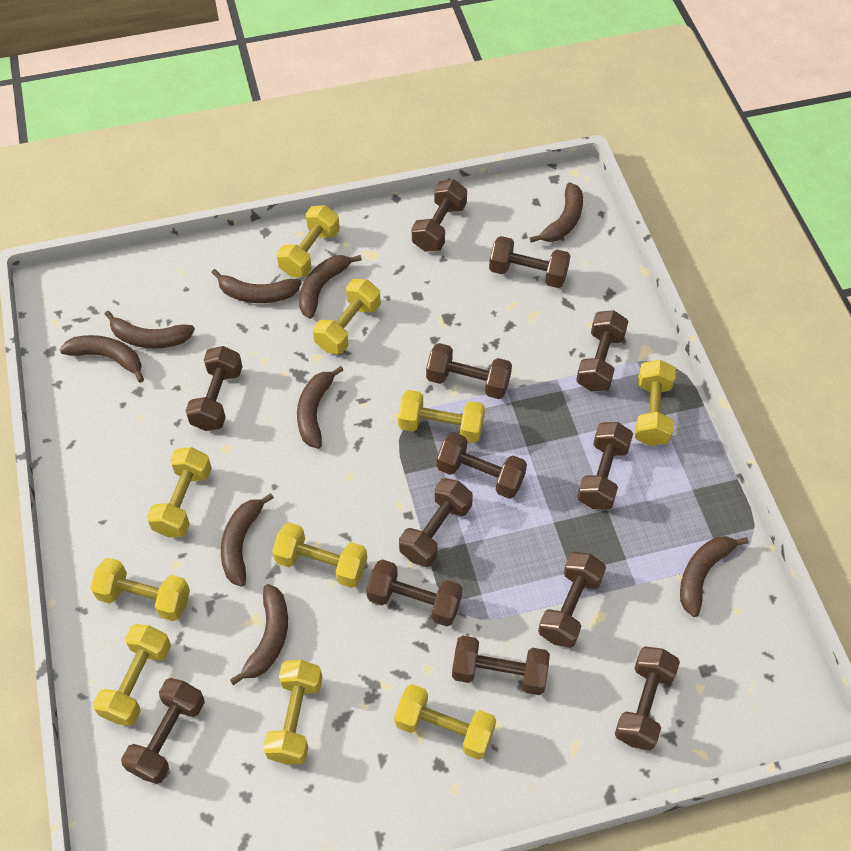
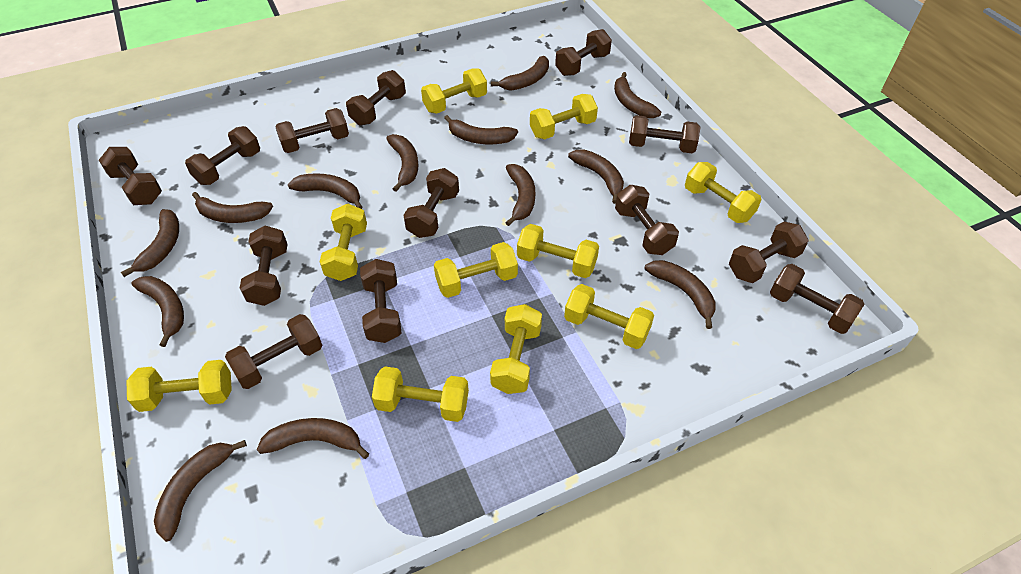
brown banana: [60,335,144,383] [104,311,195,348] [211,269,301,303] [221,493,274,587] [230,584,288,685] [297,366,344,448] [299,255,362,319] [530,182,583,243] [680,536,749,617] = 9 -> [121,209,179,277] [131,276,184,347] [154,440,247,542] [192,192,273,223] [257,418,369,459] [288,173,362,209] [386,134,418,192] [444,115,518,144] [491,56,549,91] [505,164,535,226] [568,149,624,204] [614,72,661,118] [645,260,716,329] = 13

